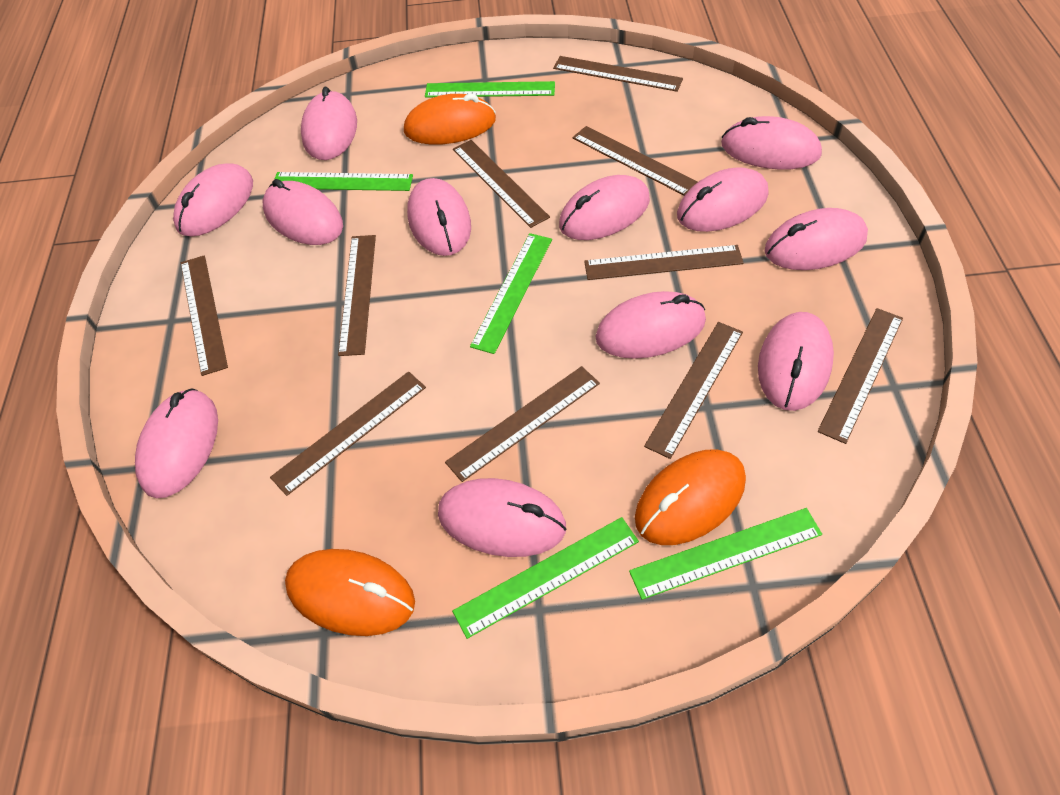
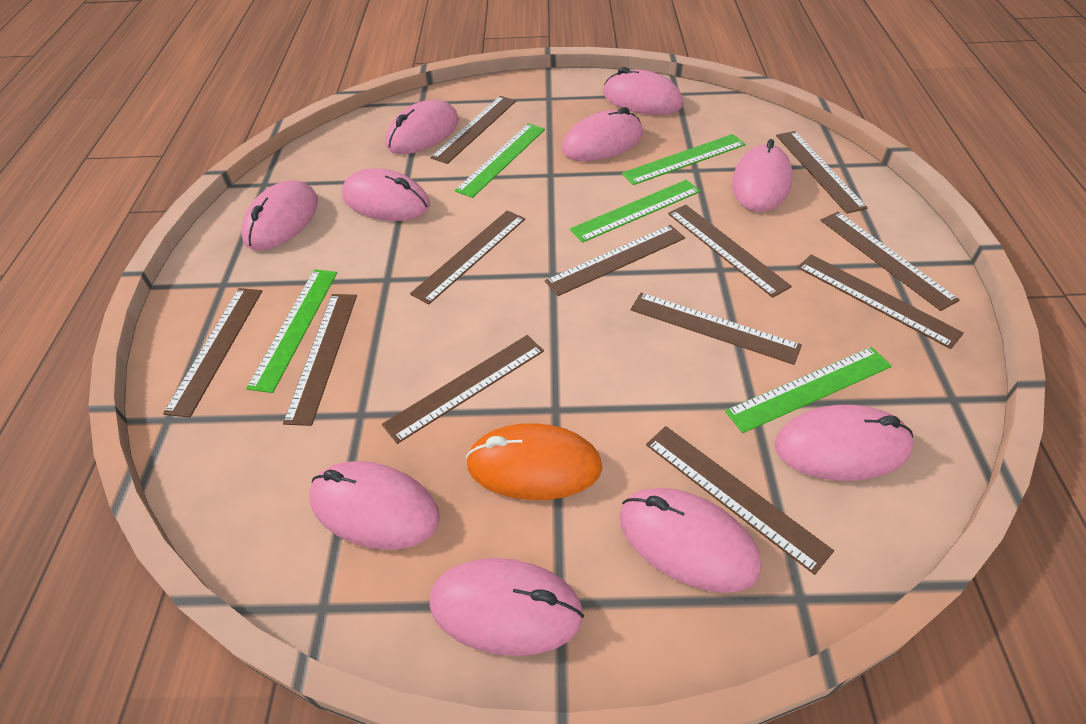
brown ruler: [181,256,228,376] [270,371,426,496] [338,235,376,356] [445,366,600,482] [453,140,550,228] [553,56,683,92] [572,126,698,196] [584,245,743,280] [644,322,743,459] [818,308,903,444] = 10 -> [163,288,262,418] [283,294,357,426] [382,335,544,444] [410,210,525,305] [430,96,516,164] [545,225,685,296] [631,293,802,365] [646,426,834,575] [668,205,792,298] [776,131,868,214] [797,254,964,349] [820,212,960,311] = 12
orange mouse: [285,549,415,636] [404,94,496,145] [635,449,746,545] = 3 -> [466,423,602,500] = 1
pink mouse: [135,388,218,498] [173,163,253,237] [263,179,343,245] [301,87,357,160] [407,178,471,256] [438,478,566,557] [559,175,650,240] [596,291,706,359] [677,167,768,232] [721,116,822,170] [758,312,834,411] [765,208,868,270] = 12 -> [241,180,318,251] [309,461,440,550] [342,168,430,221] [386,100,459,154] [430,558,584,656] [562,107,643,161] [603,67,683,115] [620,488,761,593] [732,139,793,212] [775,405,913,481] = 10

